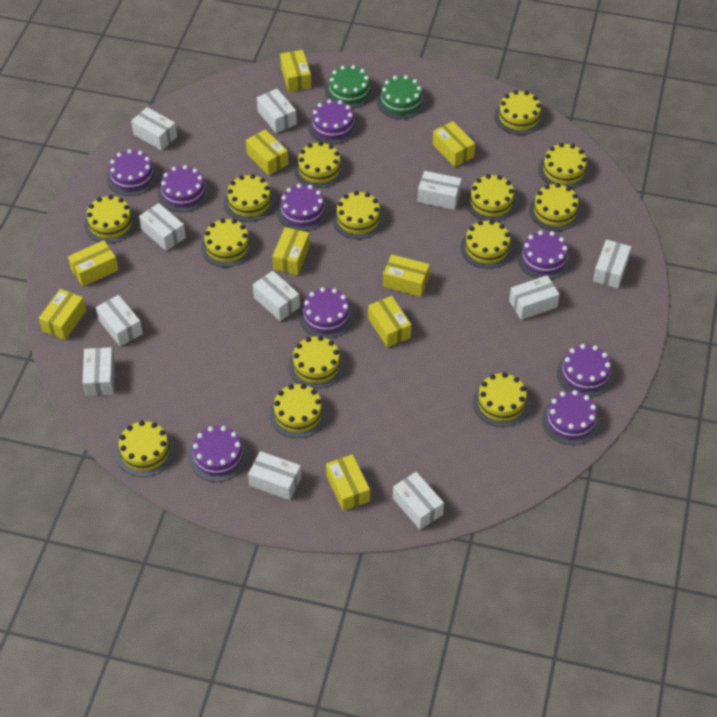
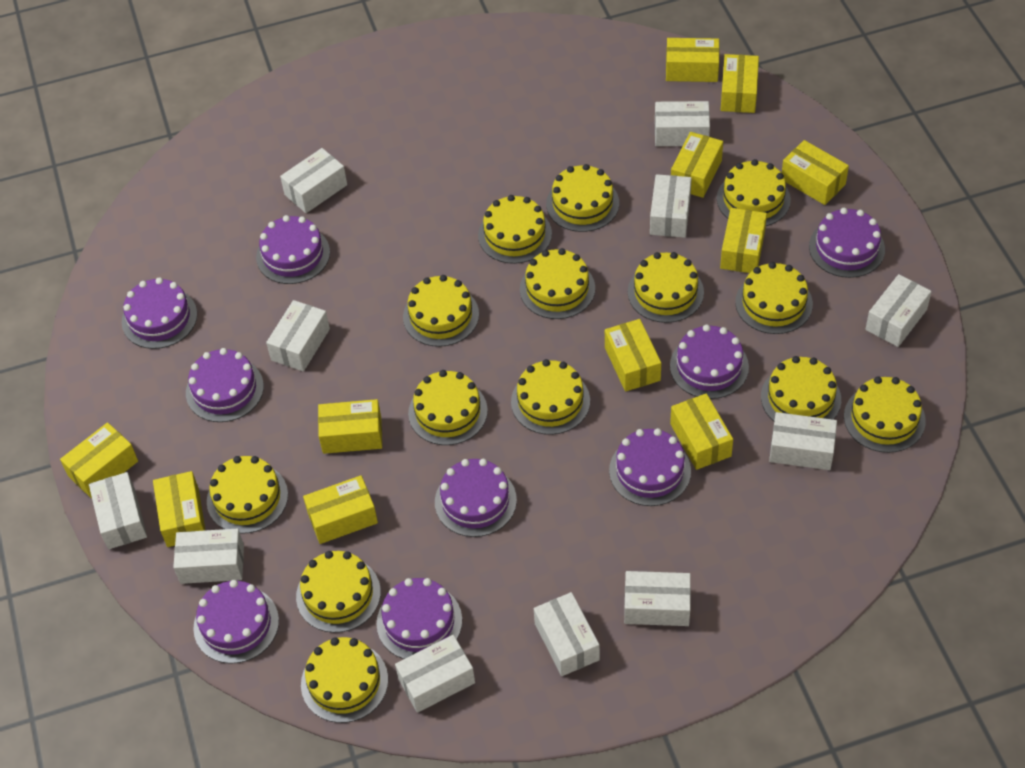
green cake: [325,65,374,109] [377,75,426,119] = 2 -> none = 0
yellow box: [39,289,86,340] [68,240,118,287] [246,129,288,175] [272,227,310,275] [280,50,311,92] [326,454,370,511] [368,296,411,348] [383,254,430,297] [433,121,475,167] = 9 -> [60,423,138,498] [153,471,205,547] [303,475,378,544] [318,399,382,454] [605,319,661,392] [666,38,720,82] [670,393,733,470] [671,132,723,198] [720,208,767,273] [721,54,759,113] [782,140,849,205] = 11

